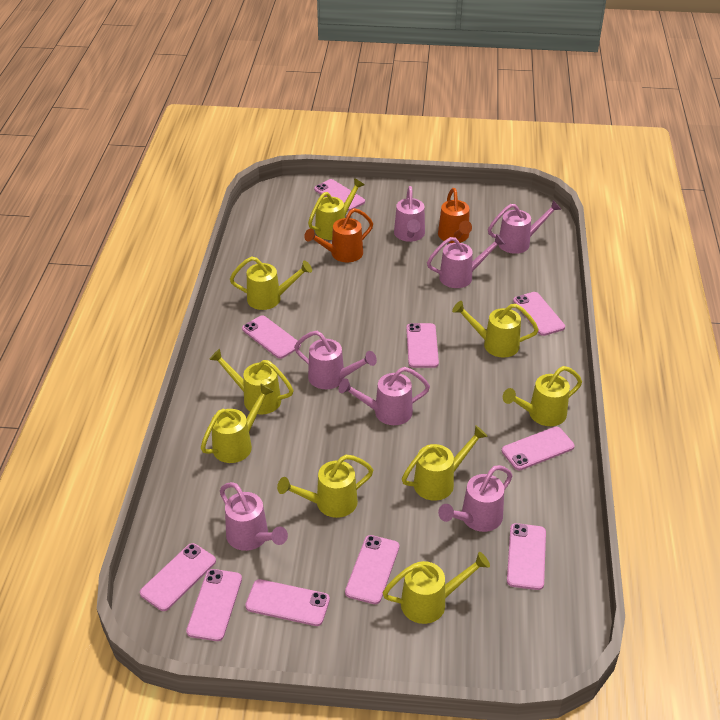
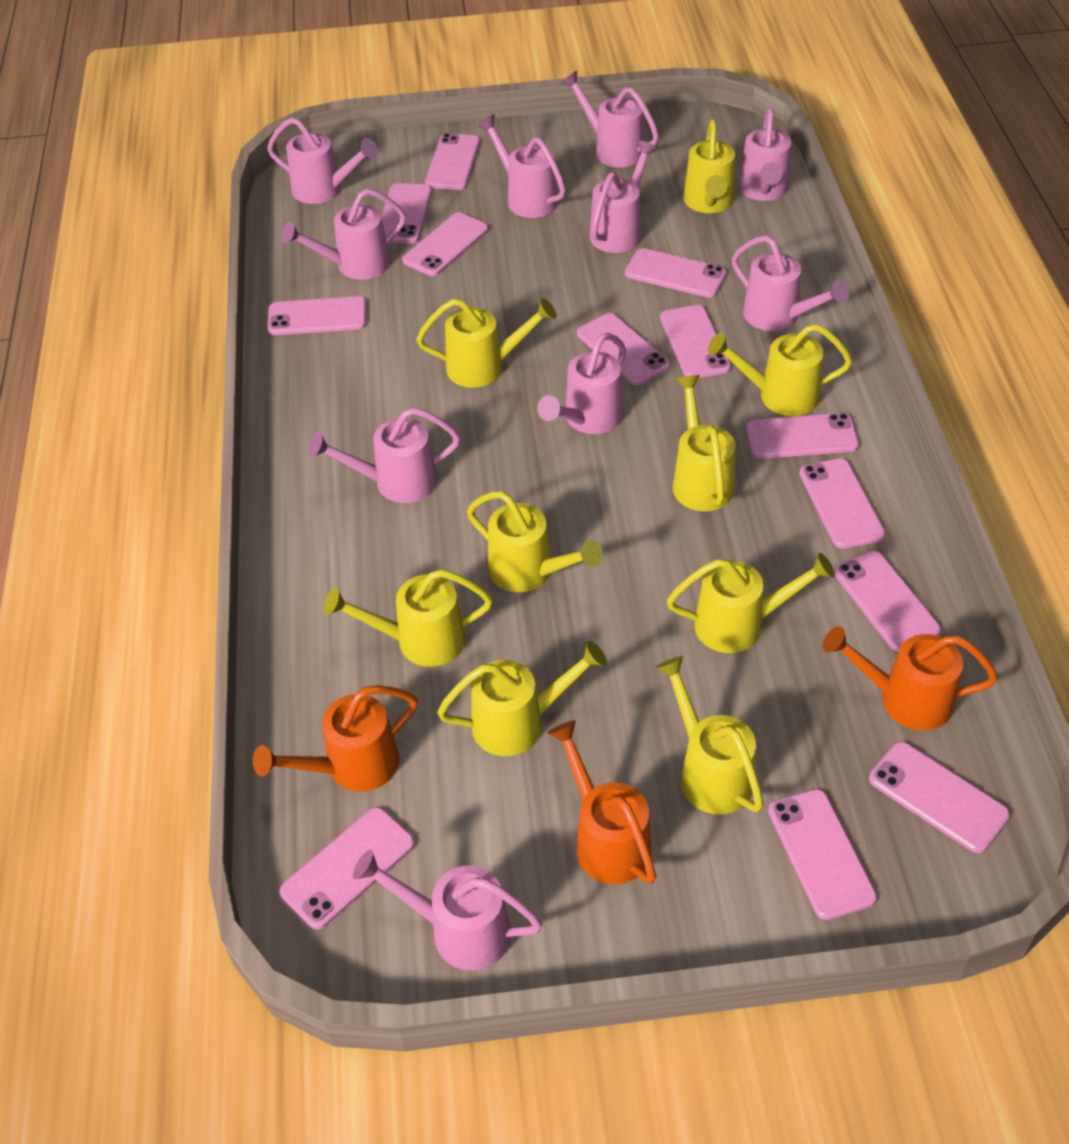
orange watering can: [304,208,373,262] [438,188,472,243] = 2 -> [253,685,418,792] [548,720,656,884] [823,626,998,730] = 3
pink phone: [140,543,216,611] [186,569,242,641] [242,316,301,359] [245,579,330,626] [314,179,365,211] [345,535,399,604] [406,323,439,368] [502,427,575,470] [507,523,546,590] [513,292,565,336] = 10 -> [267,296,367,335] [280,807,415,930] [381,183,432,244] [402,213,489,276] [425,133,480,190] [577,313,670,385] [625,248,727,298] [660,305,731,378] [745,413,859,459] [768,789,877,920] [799,458,886,549] [834,551,941,652] [869,742,1010,853] = 13
pink watering can: [220,482,288,551] [294,331,377,389] [338,367,430,425] [394,186,425,242] [427,234,505,288] [438,465,512,532] [488,200,562,254] = 7 -> [267,117,378,204] [281,188,406,280] [308,407,460,503] [353,850,543,971] [477,114,566,218] [537,333,626,434] [561,70,659,167] [590,140,658,253] [732,235,849,331] [738,108,791,201] = 10

